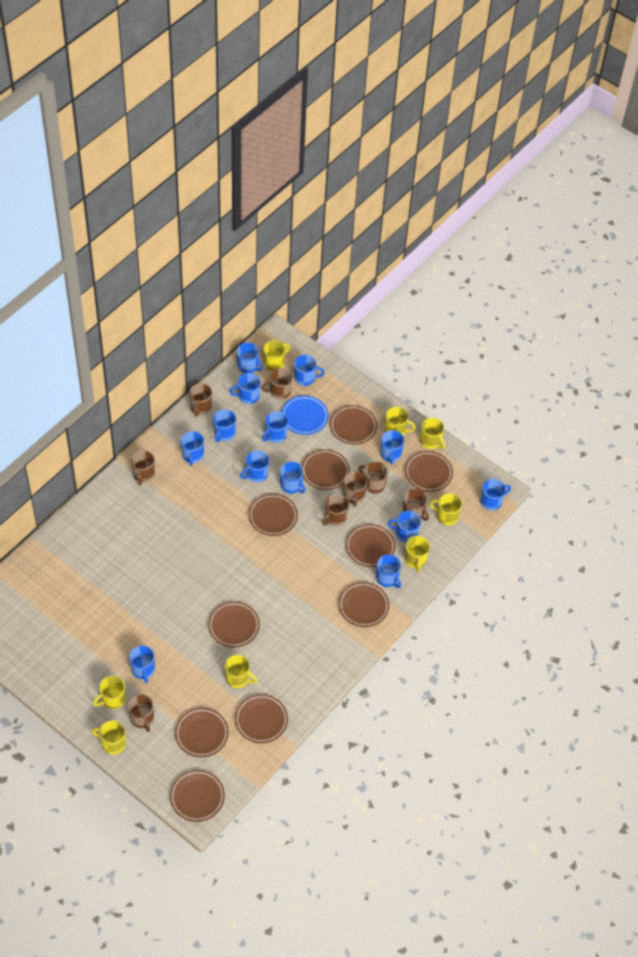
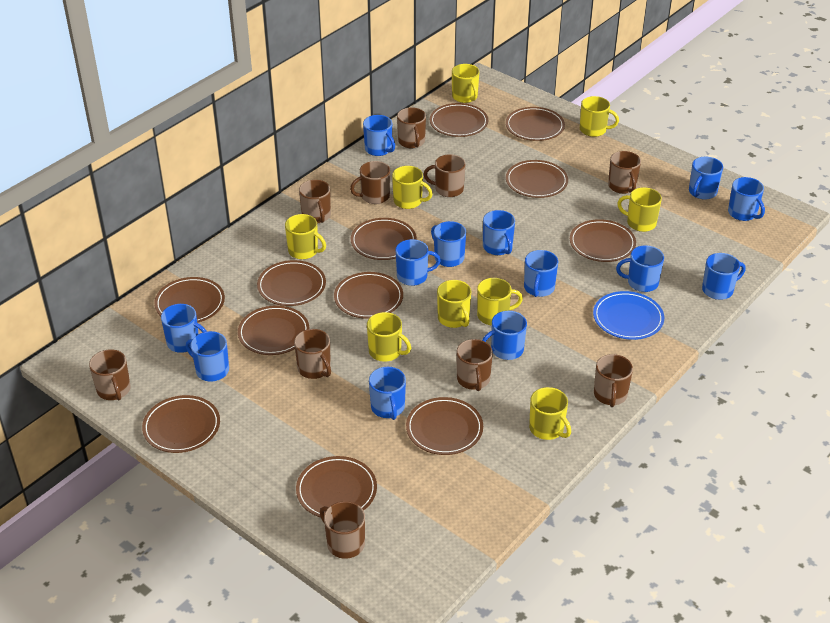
brown mug: [128,694,154,732] [131,450,155,485] [189,383,212,417] [262,368,292,399] [322,494,349,526] [343,472,367,507] [359,461,388,493] [403,489,429,521] = 8 -> [89,349,131,401] [294,329,331,379] [299,180,331,223] [320,501,365,559] [350,161,390,204] [397,108,426,148] [423,154,465,197] [457,339,493,391] [594,354,633,407] [608,151,641,194] = 10
brown plate: [170,770,225,822] [175,708,229,757] [208,602,260,647] [235,694,288,743] [249,494,298,536] [302,449,350,490] [330,405,377,445] [339,582,389,627] [346,524,395,567] [405,451,453,492] = 10 -> [142,395,220,453] [154,277,225,323] [238,305,309,355] [257,260,326,306] [296,456,377,518] [334,272,403,319] [351,218,417,260] [406,397,483,455] [430,103,488,137] [506,107,565,141] [506,160,568,198] [570,219,636,262] = 12
yellow mug: [92,720,126,754] [93,676,126,709] [225,655,257,688] [264,340,290,371] [385,407,416,435] [404,536,430,572] [420,418,445,449] [429,493,462,525] = 8 -> [285,214,326,259] [367,312,411,362] [392,166,433,209] [437,280,471,328] [452,64,480,103] [477,278,523,326] [529,387,571,440] [580,96,619,137] [617,187,662,232] = 9

